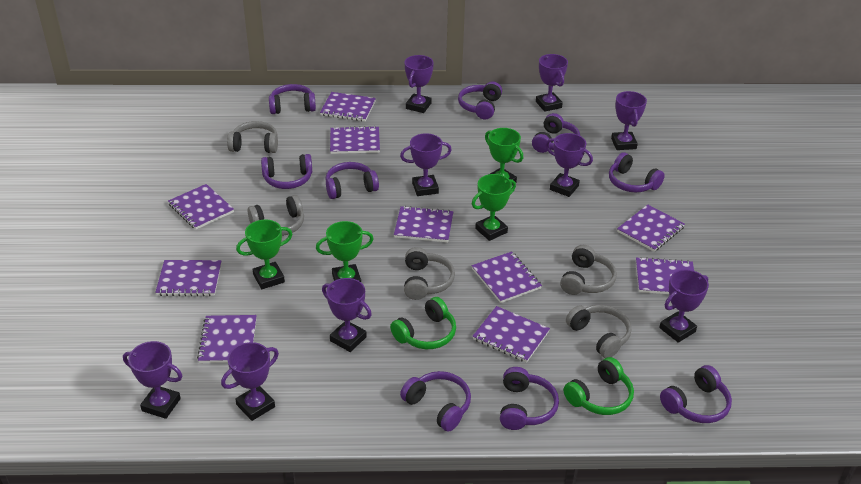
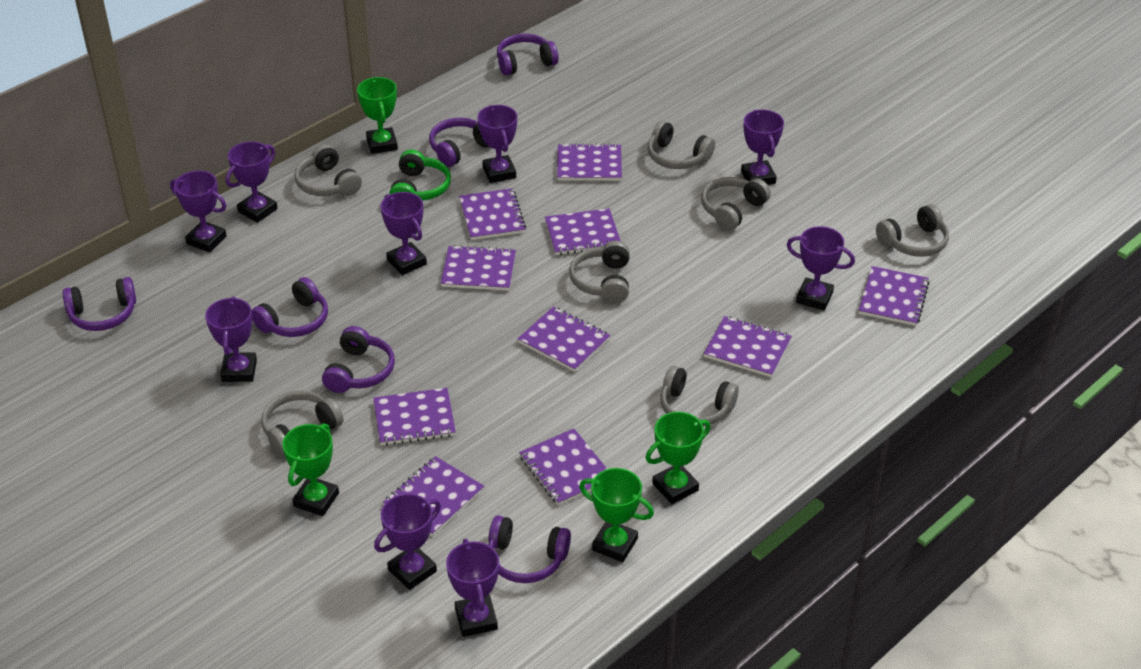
green headphones: [390,297,456,349] [564,357,634,415] = 2 -> [389,150,451,200] = 1
grey headphones: [227,121,278,153] [248,195,304,236] [404,247,455,300] [560,245,617,295] [566,305,631,358] = 5 -> [261,391,343,457] [295,144,362,196] [569,241,630,303] [648,121,715,169] [661,366,739,427] [701,177,771,231] [876,204,949,257] = 7
purple headphones: [261,154,312,189] [269,84,316,114] [326,162,379,199] [400,371,471,432] [458,82,502,119] [500,367,559,430] [532,113,580,153] [609,152,665,192] [660,365,732,423] = 9 -> [63,277,136,331] [252,277,328,337] [322,326,395,393] [429,118,489,167] [488,516,571,583] [497,34,559,76] = 6

